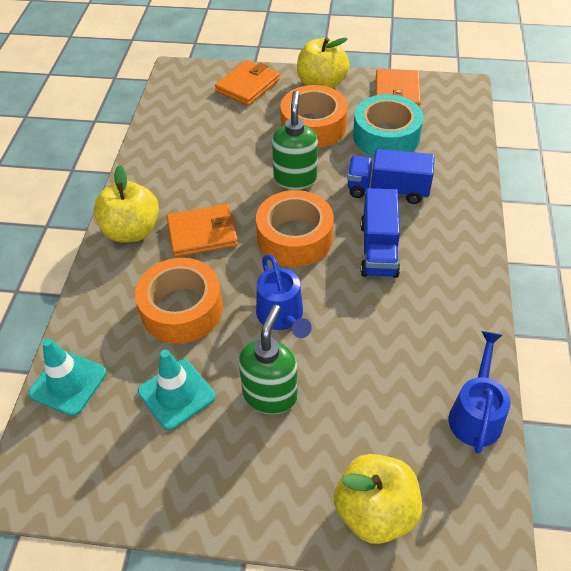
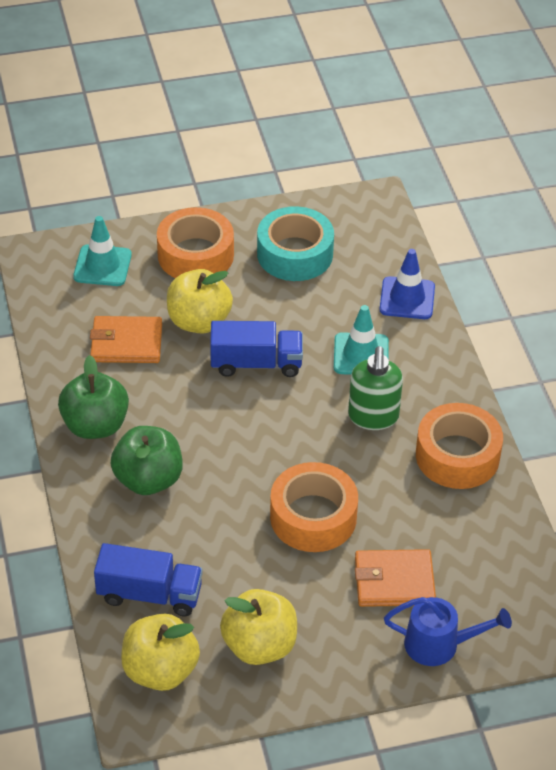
blue traffic cone: none = 0 -> [379,249,435,319] = 1
blue watering can: [256,254,312,338] [449,331,511,454] = 2 -> [384,597,512,666] = 1
green apple: none = 0 -> [58,355,129,439] [111,426,183,495] = 2
green soap dispenser: [238,305,297,414] [272,91,318,189] = 2 -> [348,346,403,430] = 1
orange wallet: [167,204,238,257] [215,60,280,106] [376,69,421,107] = 3 -> [90,316,162,363] [355,549,436,607] = 2

